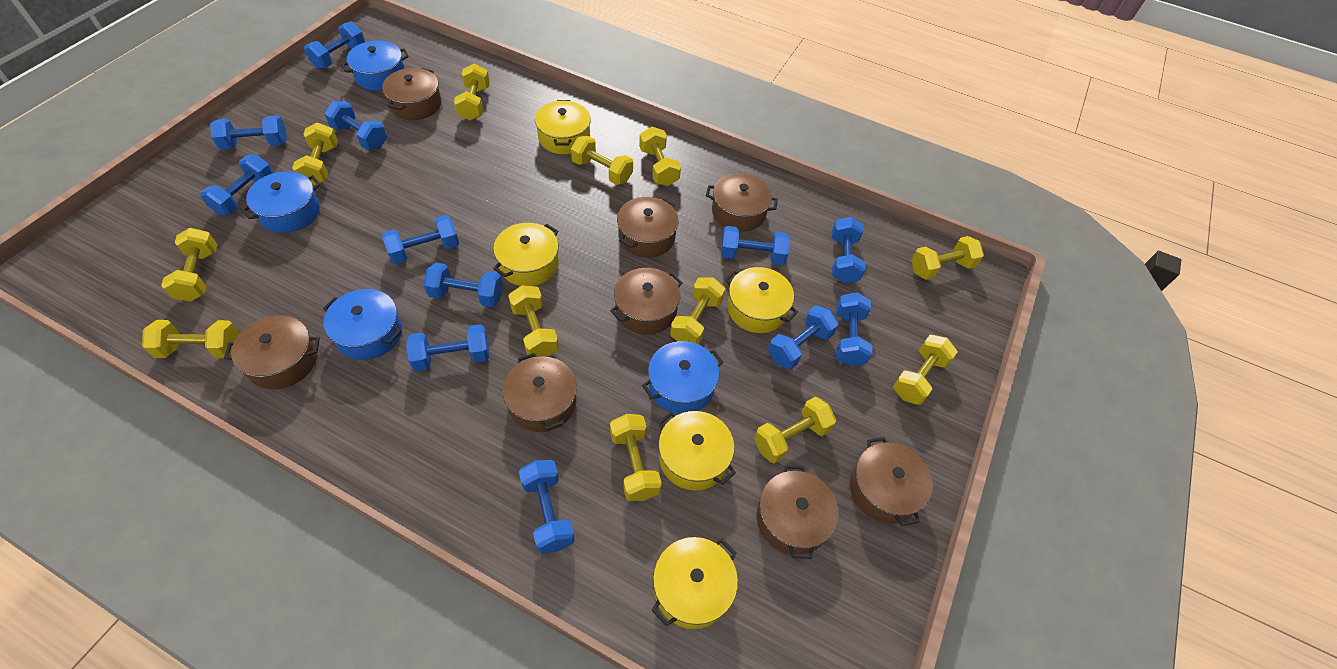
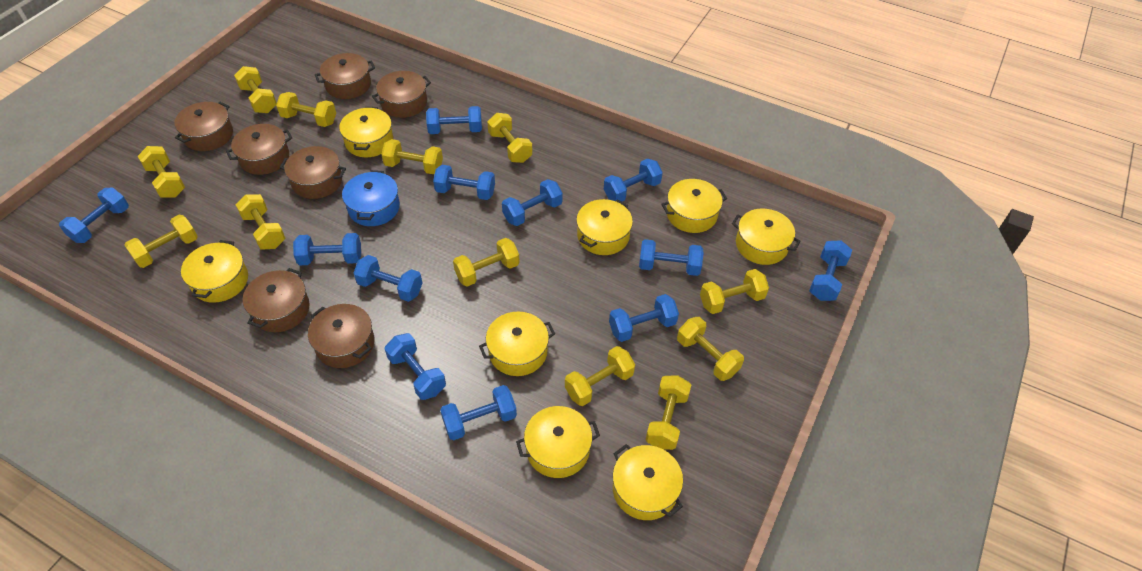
blue pot: [241,171,321,233] [323,289,402,360] [341,41,409,91] [642,341,724,414] = 4 -> [342,170,400,226] = 1
brown pot: [224,315,320,389] [382,68,442,120] [502,353,577,432] [610,268,683,335] [617,197,679,258] [706,173,778,232] [757,465,839,559] [850,437,933,526] = 8 -> [174,102,233,151] [226,124,292,175] [243,268,310,332] [280,146,346,199] [308,304,374,368] [315,53,375,99] [372,71,431,118] = 7
yellow pot: [493,223,559,286] [535,100,591,154] [651,537,738,629] [658,411,736,490] [725,267,798,333] = 5 -> [181,240,248,303] [339,107,393,157] [479,312,555,376] [516,406,600,478] [576,199,633,255] [613,444,683,520] [661,179,727,233] [732,208,800,265] = 8

